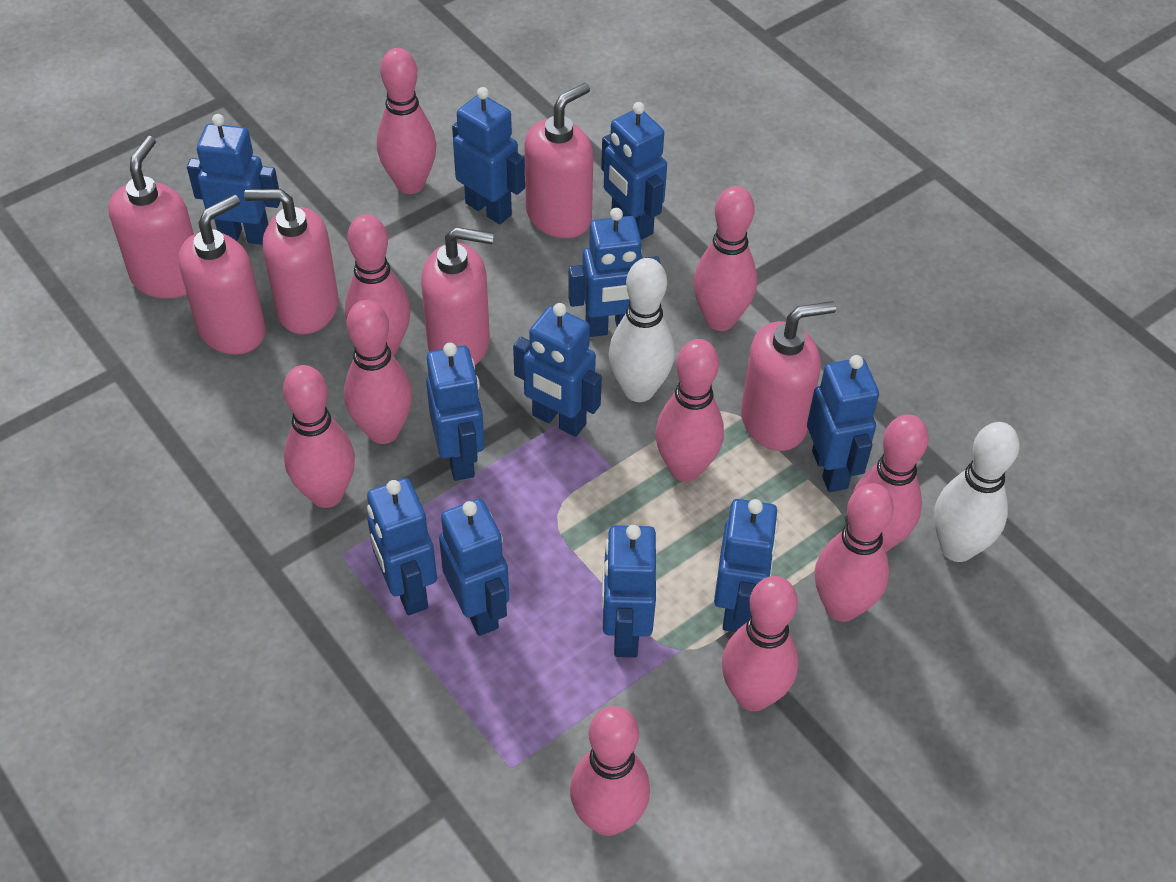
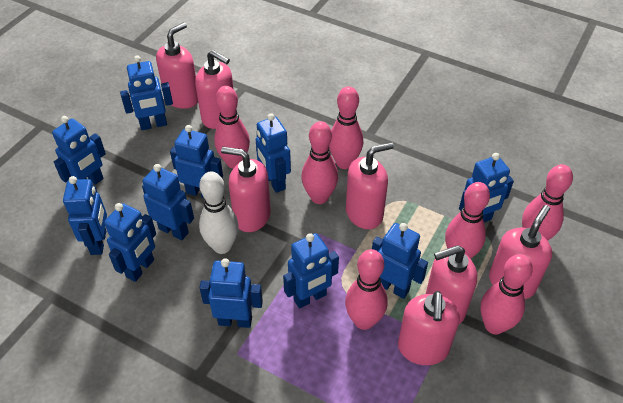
pink bowling pin: [283,365,355,508] [344,300,412,444] [345,214,411,356] [377,48,436,194] [570,706,650,836] [655,339,724,482] [693,186,757,331] [722,576,798,711] [815,483,894,622] [851,414,929,552] = 10 -> [214,86,250,169] [302,121,338,204] [329,86,363,169] [345,249,387,330] [445,182,490,259] [480,254,533,335] [522,164,573,241] = 7
pink soap dispenser: [108,136,194,299] [178,195,266,354] [244,189,339,334] [421,227,494,365] [524,83,594,238] [741,301,836,451] = 6 -> [156,22,198,109] [195,50,233,129] [221,147,271,232] [346,142,394,229] [398,291,460,365] [426,245,477,324] [489,205,552,299] = 7
white bowling pin: [609,258,675,402] [934,422,1020,562] = 2 -> [199,172,239,254] = 1

